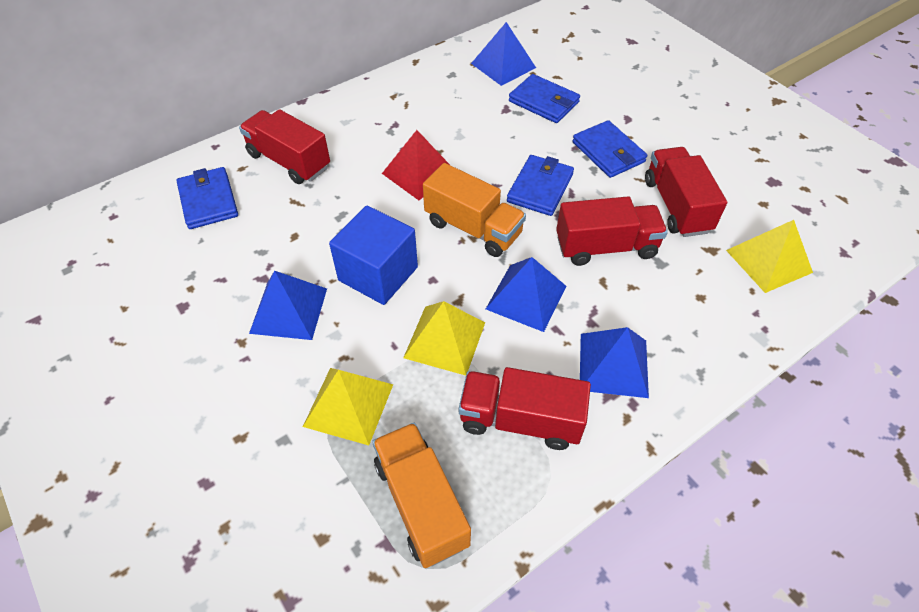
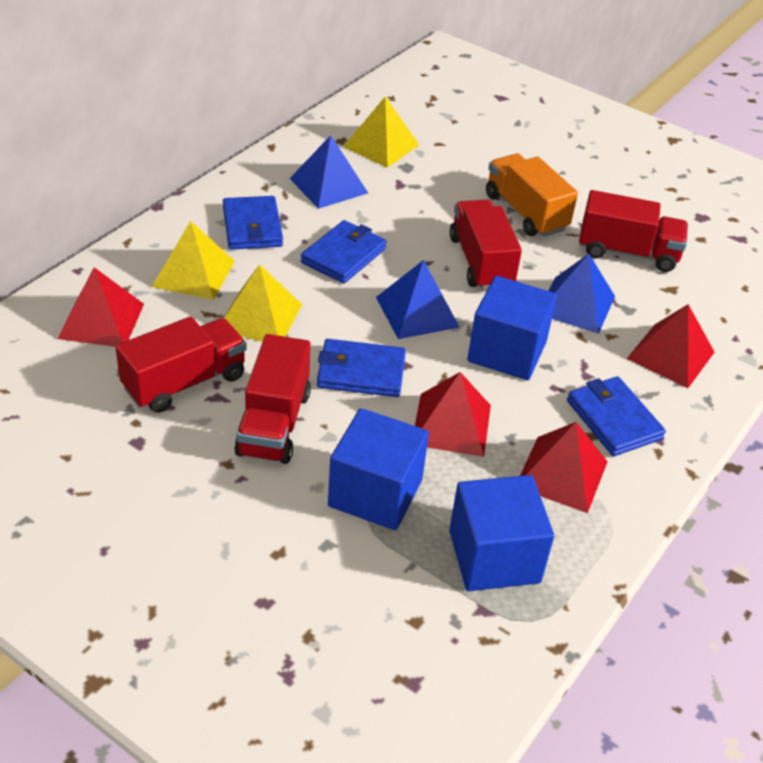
blue cube: [329,205,418,305] = 1 -> [328,408,429,530] [449,475,554,591] [467,276,557,380] = 3
blue pyramid: [249,271,327,340] [471,22,536,86] [486,257,566,332] [580,327,649,398] = 4 -> [289,135,368,209] [376,260,460,339] [548,254,615,334] = 3
orange truck: [372,423,471,568] [423,163,526,257] = 2 -> [486,154,578,237] = 1
red pyramid: [382,130,450,200] = 1 -> [58,267,144,347] [415,372,491,457] [520,422,608,513] [627,304,715,388] = 4

